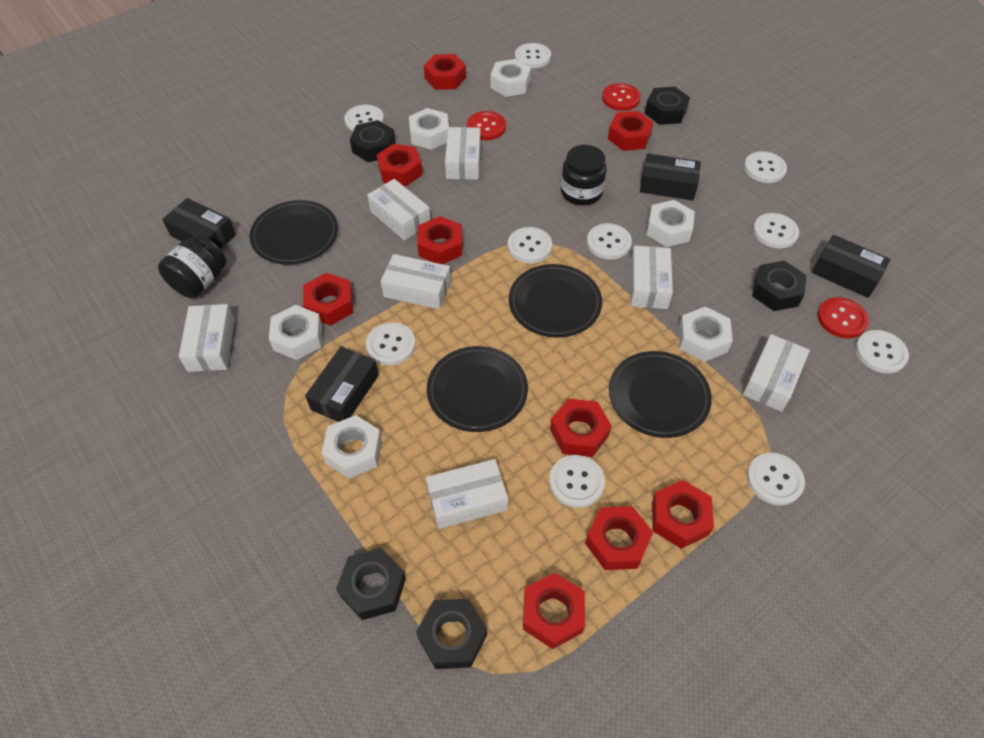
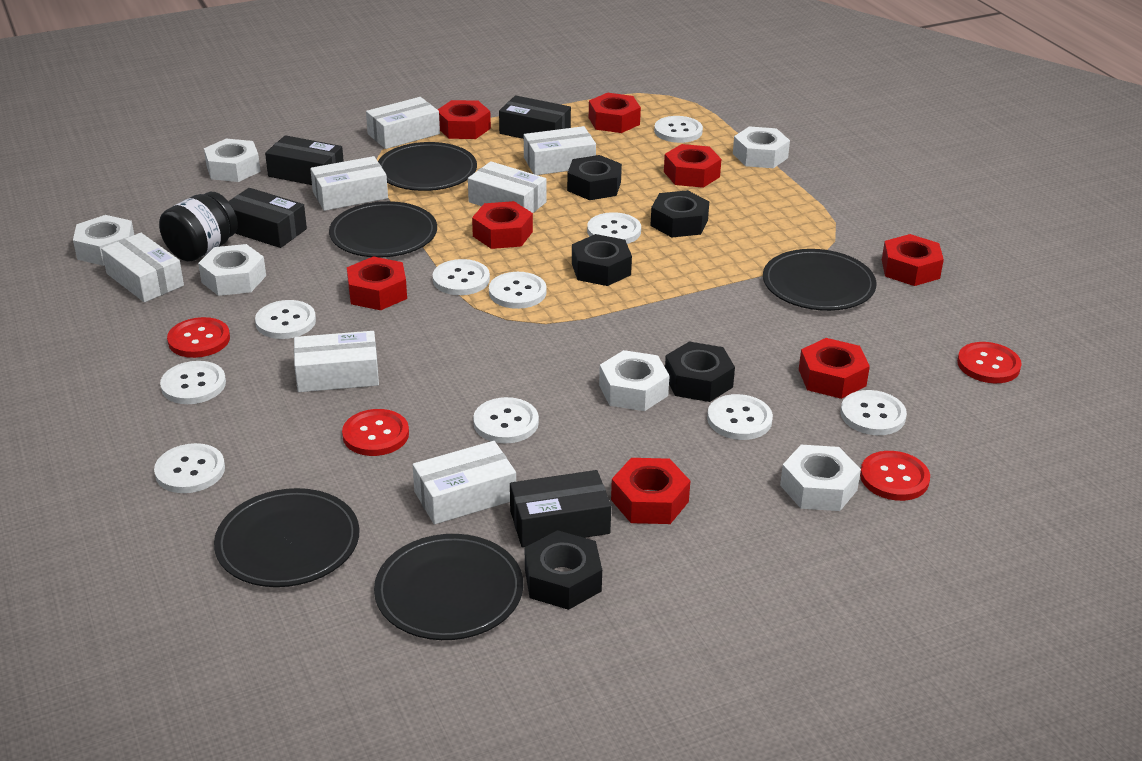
black jar: [158,234,226,298] [561,145,607,205] = 2 -> [159,192,238,262] = 1
black plate: [250,200,338,265] [427,346,528,432] [509,264,602,338] [609,351,712,438] = 4 -> [214,488,360,587] [329,201,437,257] [374,534,523,640] [378,142,477,191] [763,249,877,311] = 5
red button: [467,111,506,140] [602,83,641,111] [817,297,869,338] = 3 -> [167,317,230,358] [342,409,409,456] [860,451,930,501] [957,342,1022,383] = 4
red nut: [303,273,353,326] [377,144,422,187] [417,216,462,264] [424,54,466,90] [523,573,585,649] [550,399,612,457] [585,506,653,570] [608,111,654,151] [652,480,714,549] = 9 -> [347,256,407,310] [437,100,491,139] [472,201,533,249] [589,93,641,133] [611,458,690,524] [664,144,721,188] [799,338,870,399] [882,234,944,286] = 8

